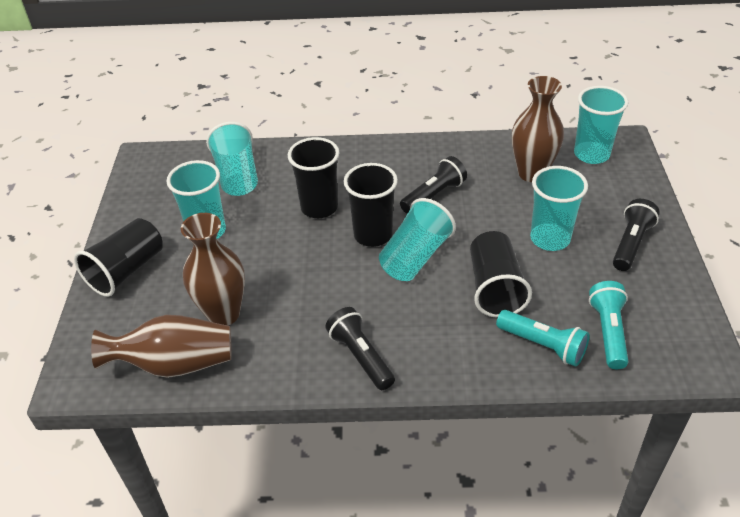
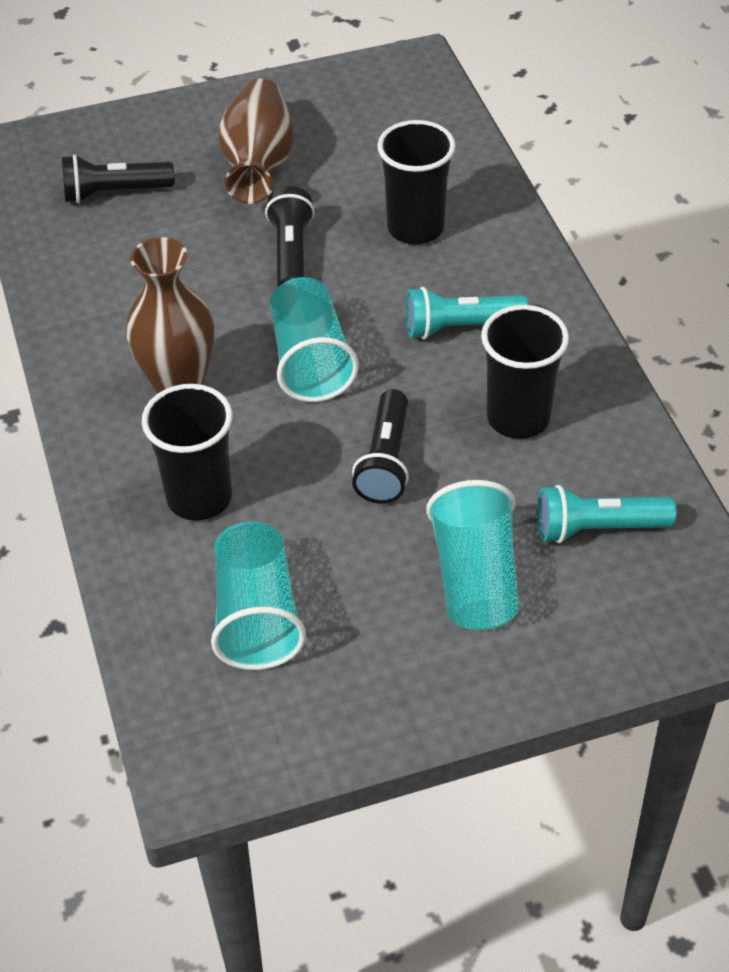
black cup: [74,218,163,297] [288,137,339,218] [343,163,398,247] [470,231,532,318] = 4 -> [142,384,232,521] [377,120,456,244] [481,305,569,439] = 3
brown vase: [91,315,231,378] [181,213,245,326] [512,76,564,182] = 3 -> [126,237,214,394] [218,79,294,204] = 2
turquoise cup: [167,160,226,239] [206,122,258,196] [379,198,456,281] [530,166,588,251] [574,86,628,164] = 5 -> [211,522,306,670] [270,277,359,402] [426,480,519,630] = 3

